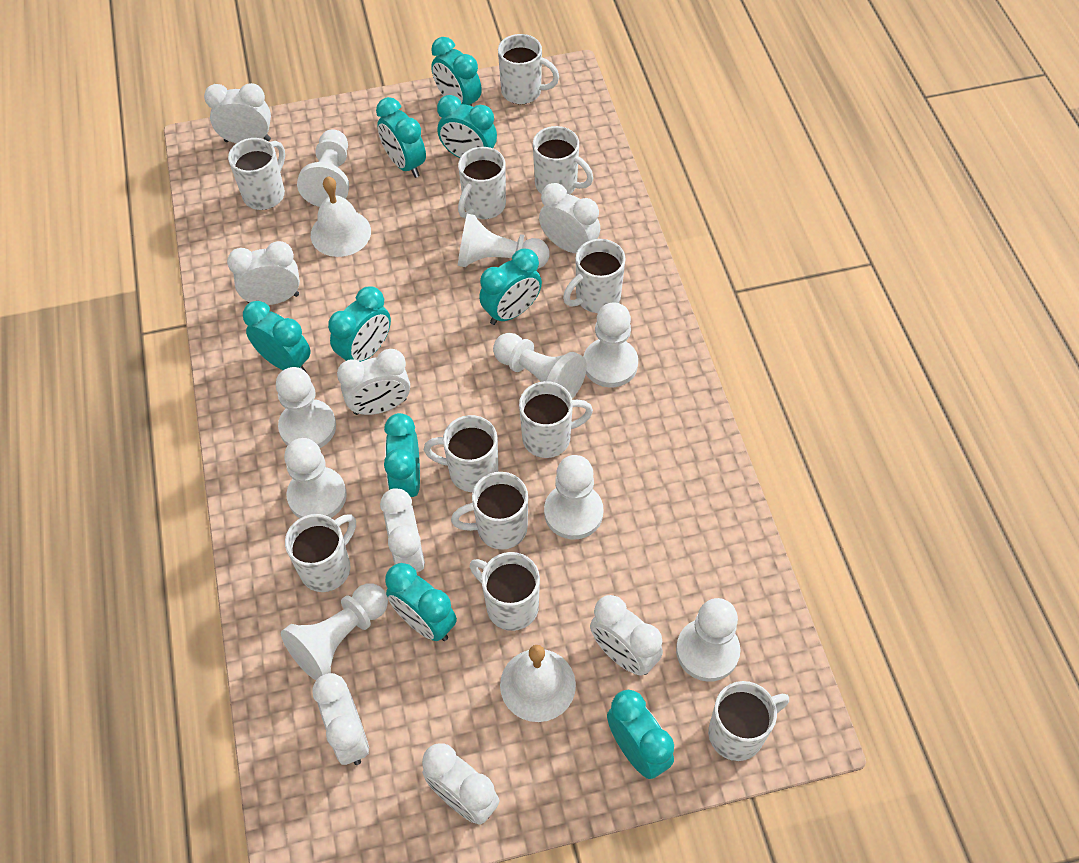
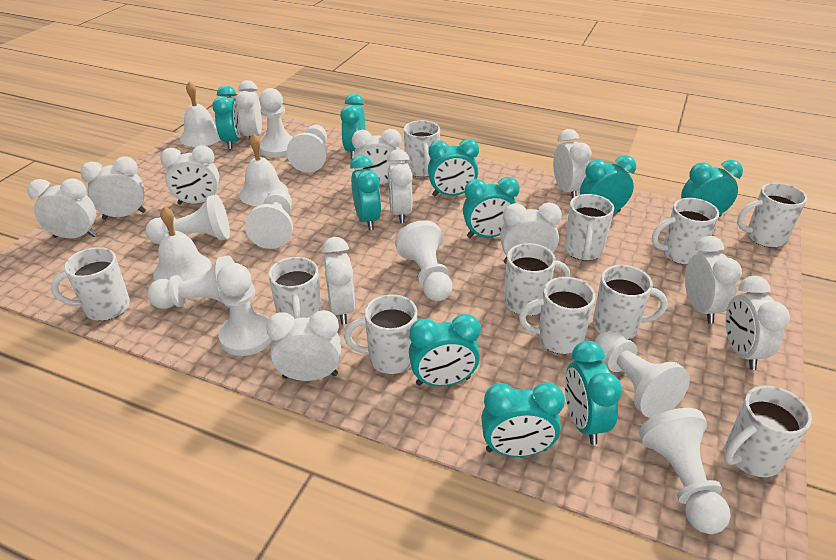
turquoise clock: [243,301,311,372] [328,286,391,362] [376,97,426,178] [384,413,420,497] [385,563,457,641] [431,37,482,106] [437,95,497,158] [479,248,542,325] [607,690,674,779] = 9 -> [212,85,241,149] [340,94,365,159] [350,155,381,230] [409,314,481,386] [428,139,479,196] [463,177,520,238] [481,382,565,457] [565,341,622,445] [580,155,636,212] [681,160,743,217] = 10
white bell: [311,177,371,257] [500,645,576,722] = 2 -> [153,206,212,281] [180,81,221,147] [239,134,288,206] = 3
white clock: [204,83,271,143] [227,241,300,305] [312,673,369,765] [337,349,410,415] [380,488,425,572] [422,743,500,825] [539,183,600,253] [590,595,663,675] = 8 -> [27,178,97,238] [80,157,146,220] [160,146,219,205] [236,80,262,138] [266,310,341,381] [322,237,356,325] [352,129,402,184] [387,149,413,223] [500,203,562,264] [553,129,592,199] [685,236,742,324] [726,276,790,370] = 12

